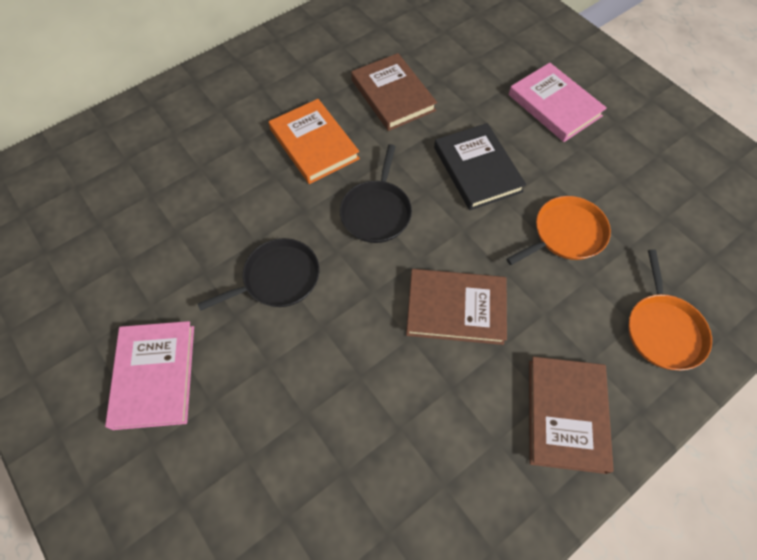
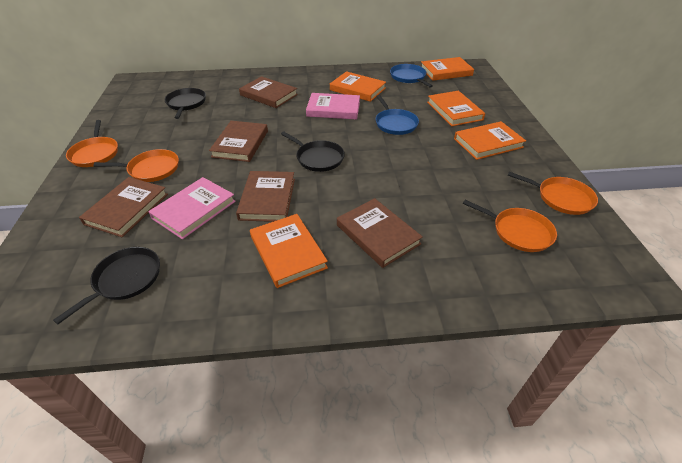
black book: [434,123,526,210] = 1 -> none = 0
black pan: [198,238,319,311] [340,144,412,243] = 2 -> [53,247,160,324] [164,88,206,119] [281,131,345,172] = 3
blue pan: none = 0 -> [376,95,419,135] [390,64,433,88] = 2
brown book: [351,53,437,131] [406,269,507,345] [529,357,613,474] = 3 -> [79,177,168,237] [209,121,268,162] [236,171,295,222] [239,76,298,108] [337,198,423,268] = 5
orange book: [269,99,360,184] = 1 -> [250,214,328,288] [330,71,386,102] [421,57,474,81] [427,90,485,126] [454,121,526,160] = 5
orange pan: [506,196,611,265] [628,249,712,371] = 2 -> [66,120,118,167] [94,149,179,182] [463,200,557,252] [508,172,598,215] = 4

